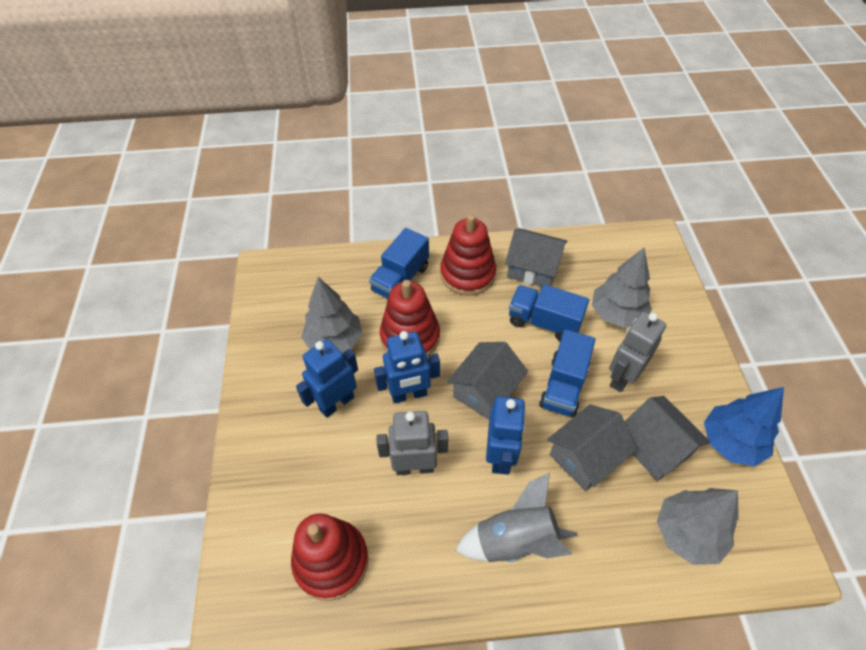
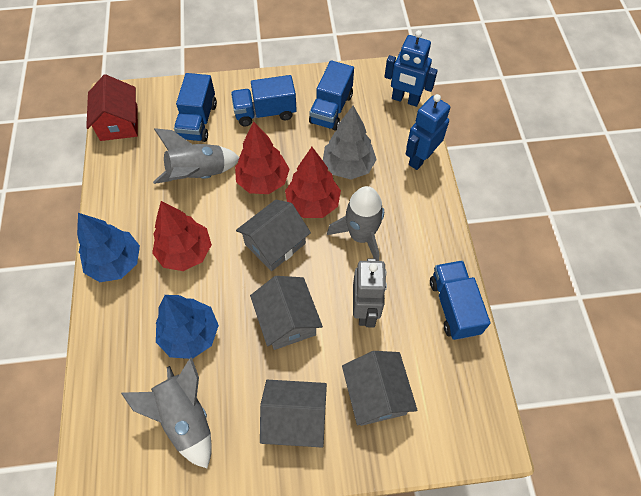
blue robot: [296,339,358,418] [374,331,440,404] [486,397,526,475] = 3 -> [384,30,438,107] [405,94,450,170] = 2
blue tree: [704,387,784,466] = 1 -> [77,213,140,282] [156,295,219,359] = 2
blue truck: [369,228,429,299] [509,284,589,341] [539,329,595,417] = 3 -> [174,73,217,142] [231,75,297,126] [309,60,354,130] [430,260,490,340] = 4
grey robot: [376,411,448,475] [609,312,666,392] = 2 -> [353,258,387,328] = 1
grey rocket: [456,473,577,562] = 1 -> [121,357,212,468] [153,128,239,184] [327,186,384,261] = 3
grey tree: [301,277,362,353] [592,248,652,328] [657,488,739,565] = 3 -> [323,106,377,180] = 1
red house: none = 0 -> [86,74,138,141] = 1
red stacking toy: [291,513,369,601] [380,280,440,357] [440,214,496,296] = 3 -> none = 0
red tree: none = 0 -> [152,201,212,271] [235,122,289,194] [285,147,341,218] = 3

